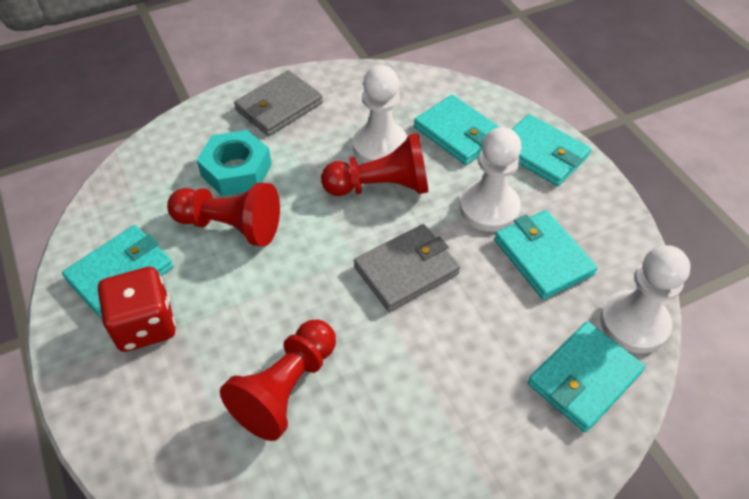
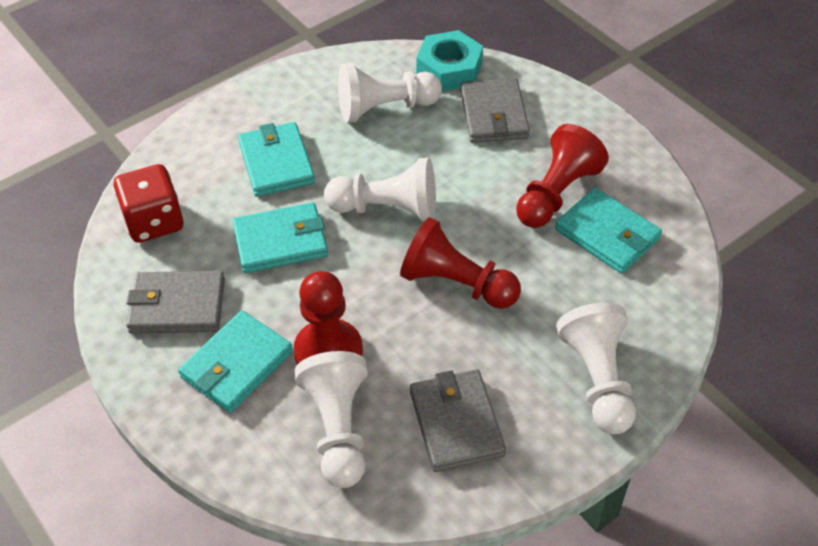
grey wallet: [234,70,323,136] [354,224,460,311] = 2 -> [126,271,225,333] [410,369,506,472] [460,78,530,143] = 3
turquoise wallet: [62,225,174,317] [414,95,499,165] [494,210,598,300] [512,114,591,186] [528,322,645,432] = 5 -> [178,310,293,413] [232,202,328,273] [238,122,315,197] [555,188,662,274] = 4
white pawn: [353,65,408,163] [460,127,522,232] [600,245,690,353] = 3 -> [295,351,368,488] [324,158,436,221] [338,63,442,123] [556,303,636,435] = 4

